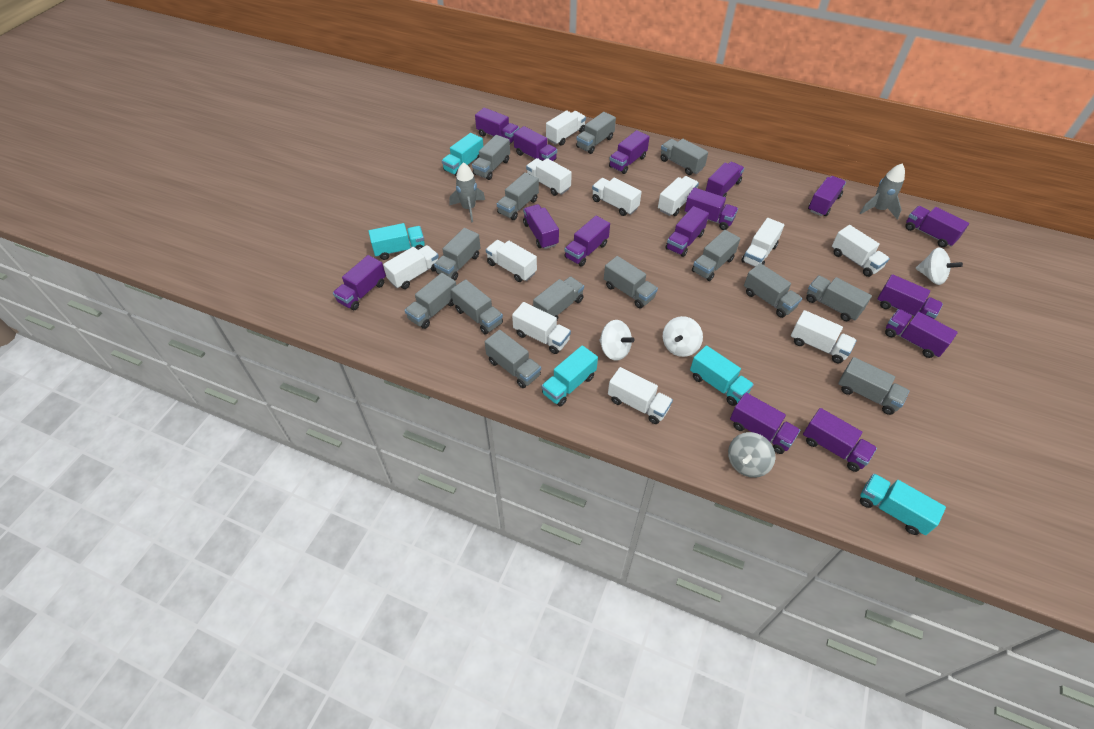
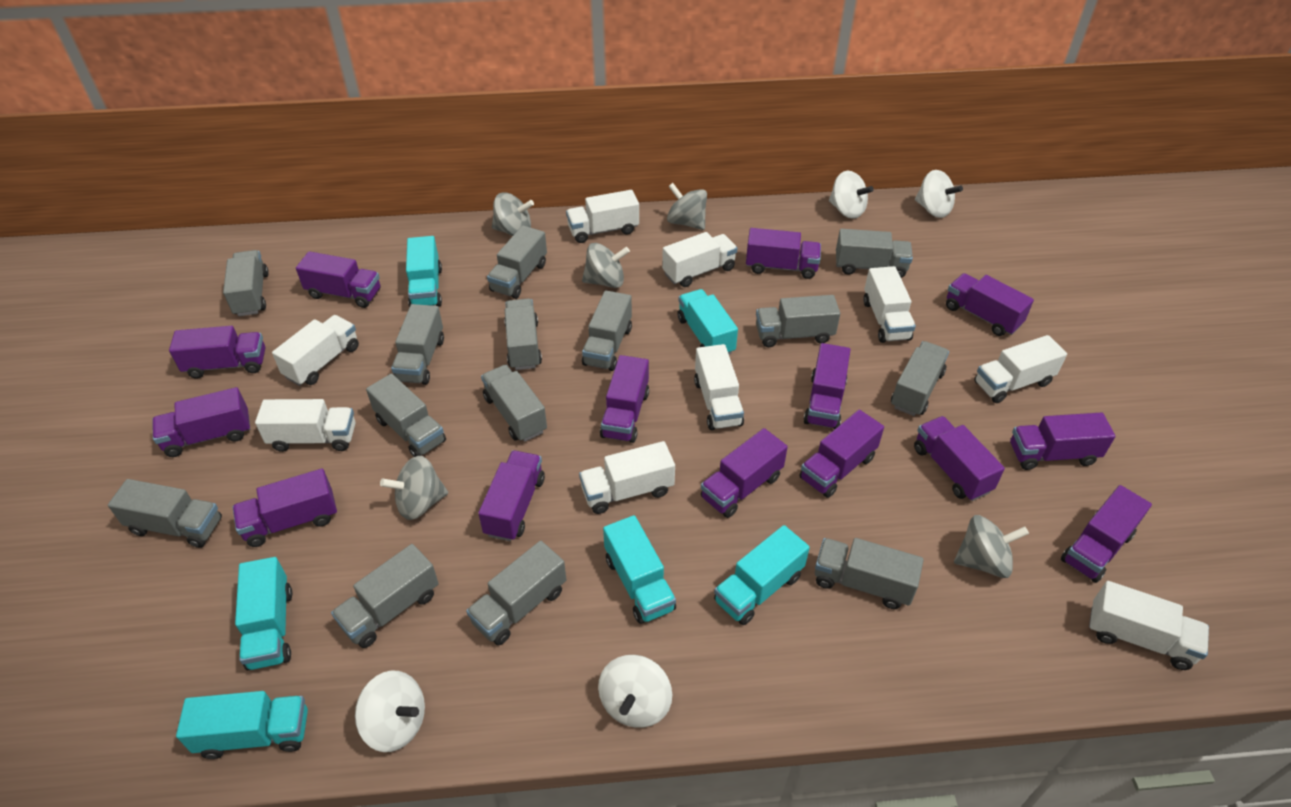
grey rocket: [449,162,485,223] [860,163,905,220] = 2 -> none = 0
grey spinning top: [728,432,776,478] = 1 -> [380,456,448,520] [492,192,534,236] [582,243,630,288] [667,183,707,230] [954,515,1029,578] = 5
purple truck: [333,255,386,310] [475,108,519,143] [513,126,557,161] [523,204,559,249] [565,216,610,266] [609,130,650,174] [665,206,709,257] [685,187,738,230] [706,162,744,197] [730,392,800,454] [803,408,877,472] [808,176,846,216] [877,274,943,319] [885,309,958,358] [905,206,969,247] = 15 -> [152,387,250,457] [169,326,265,378] [232,469,337,547] [296,251,381,308] [478,451,545,541] [600,355,649,443] [701,428,788,518] [746,228,821,279] [799,410,884,498] [804,343,850,429] [914,416,1005,501] [946,273,1034,336] [1010,412,1116,470] [1061,485,1152,583] = 14
turquoise truck: [368,223,425,260] [442,133,483,176] [541,345,598,407] [690,345,754,406] [860,474,946,535] = 5 -> [176,691,308,759] [235,557,292,670] [406,236,442,307] [603,515,676,624] [677,289,738,355] [714,525,810,625] = 6
white spinning top: [599,320,635,361] [663,316,703,357] [916,248,963,285] = 3 -> [355,671,425,752] [598,655,672,728] [829,171,874,219] [915,170,963,218] = 4
white truck: [383,245,439,289] [486,240,537,282] [512,302,571,354] [526,158,572,196] [546,110,586,146] [592,178,642,216] [608,367,673,424] [658,176,699,216] [741,218,784,267] [791,310,857,363] [832,225,890,277] = 11 -> [255,399,356,452] [272,315,359,386] [566,190,639,243] [579,441,675,514] [662,232,737,287] [694,344,744,430] [863,266,916,343] [974,335,1067,403] [1089,581,1209,670] = 9

